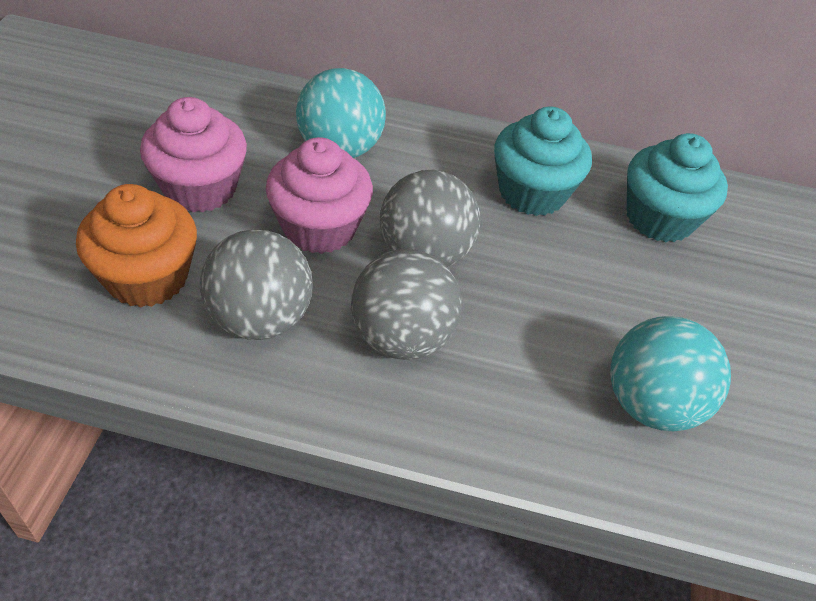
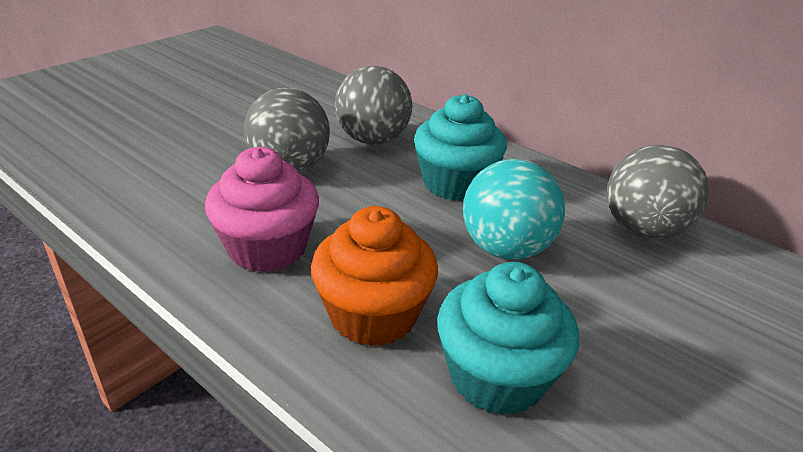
pink cupcake: [140,97,247,213] [266,137,373,254] = 2 -> [205,147,319,272] = 1
turquoise ball: [296,68,386,158] [610,316,731,431] = 2 -> [463,159,565,260] = 1

